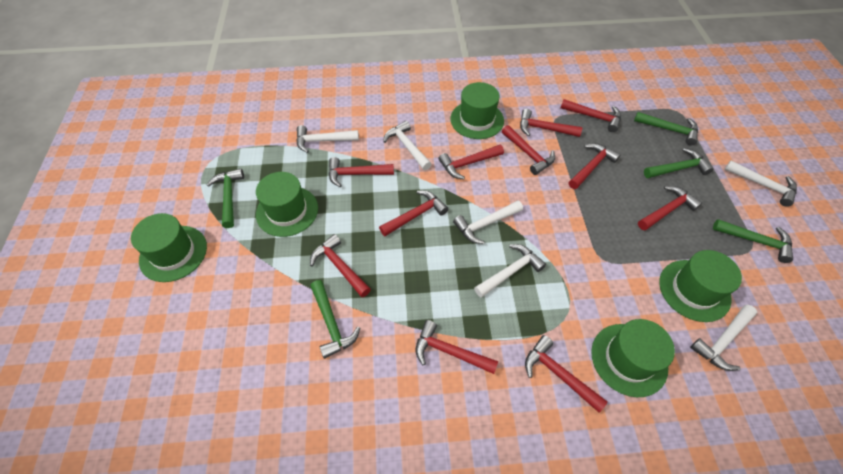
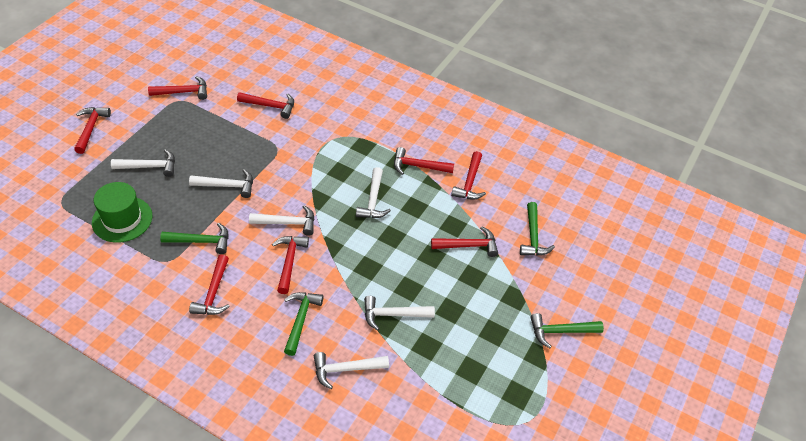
green hammer: [207,169,244,228] [310,280,360,359] [634,112,698,145] [644,148,713,178] [713,219,793,263] = 5 -> [160,223,229,254] [284,292,323,356] [520,202,555,256] [530,313,604,348] = 4
green hat: [131,213,207,282] [256,172,318,237] [450,82,504,139] [591,319,675,397] [659,250,742,322] = 5 -> [92,182,153,243] = 1
red hammer: [310,234,371,297] [329,157,394,187] [379,191,448,236] [416,320,498,374] [438,145,504,179] [502,125,555,175] [520,109,583,137] [525,335,608,413] [561,99,621,132] [569,143,621,189] [638,186,702,231] = 11 -> [74,107,111,154] [148,76,207,100] [189,255,230,315] [237,92,294,119] [272,236,309,294] [394,147,454,175] [431,226,498,257] [451,151,486,200] = 8

